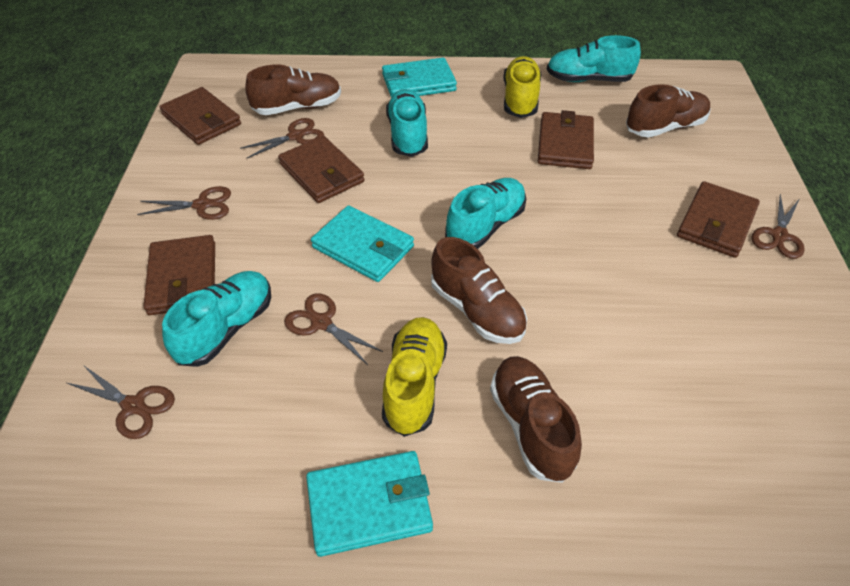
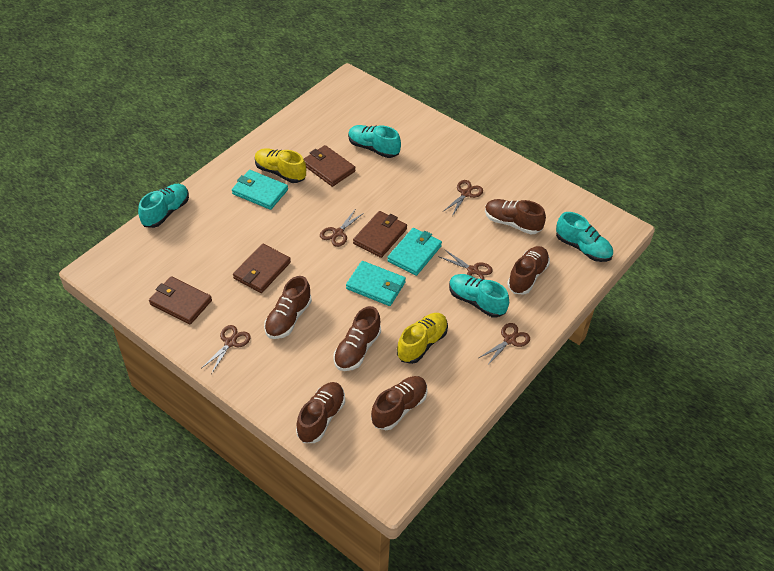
brown shoe: [245,64,341,115] [431,237,527,344] [490,356,582,483] [626,84,711,137] = 4 -> [264,276,312,339] [296,382,345,443] [333,306,381,371] [371,376,428,430] [485,199,546,234] [507,246,550,294] = 6
brown wallet: [143,235,215,315] [160,87,241,145] [278,136,365,203] [538,110,594,169] [677,181,760,258] = 5 -> [149,276,212,325] [233,244,291,293] [304,145,355,187] [353,211,407,258] = 4

